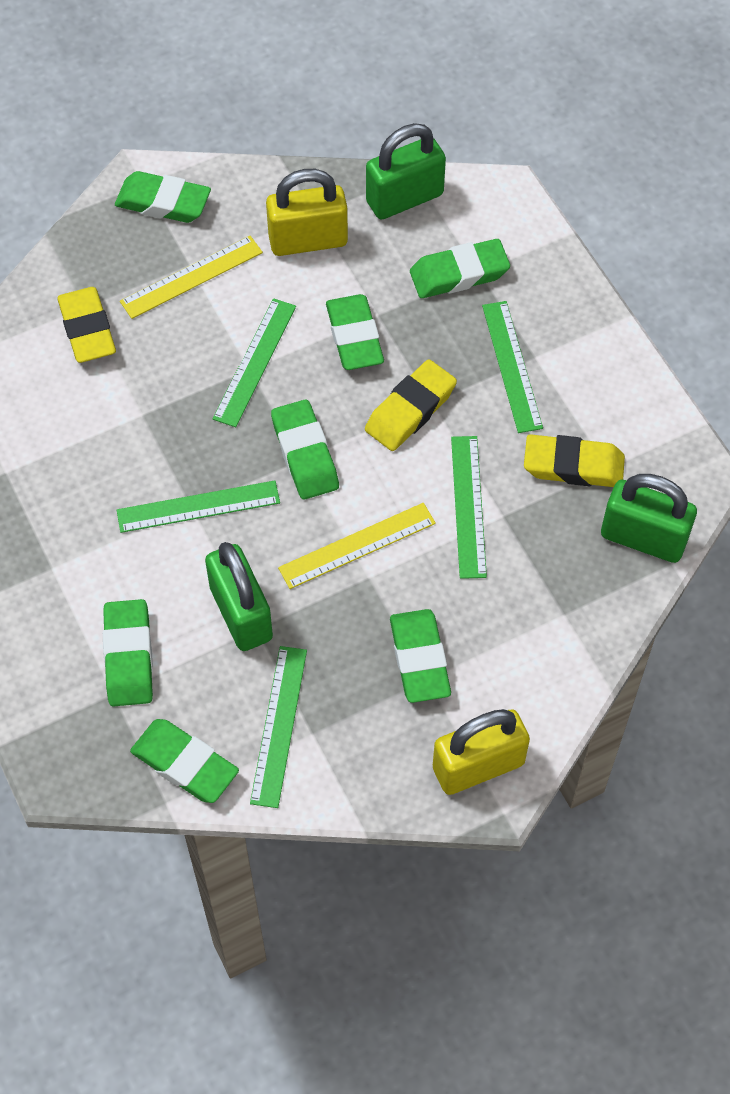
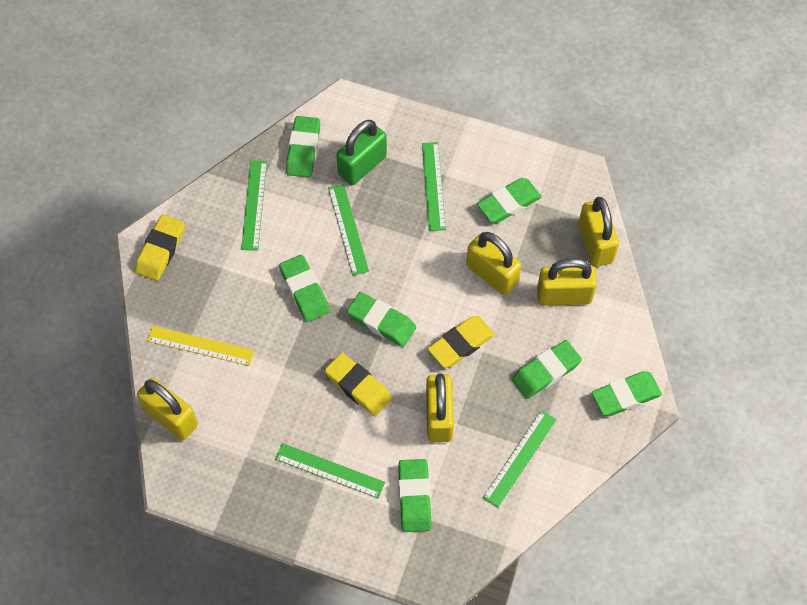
green padlock: [205,542,273,651] [366,123,446,220] [601,474,697,563] = 3 -> [336,120,387,185] = 1
yellow padlock: [266,169,348,256] [433,709,530,795] = 2 -> [137,378,198,440] [426,373,454,443] [466,232,522,295] [537,258,597,306] [578,197,619,267] = 5
yellow ruler: [120,236,263,319] [278,503,436,589] = 2 -> [147,326,255,366] = 1

